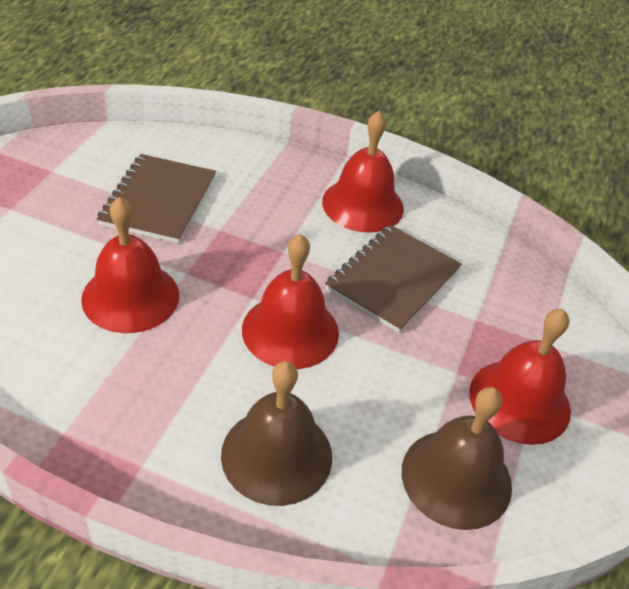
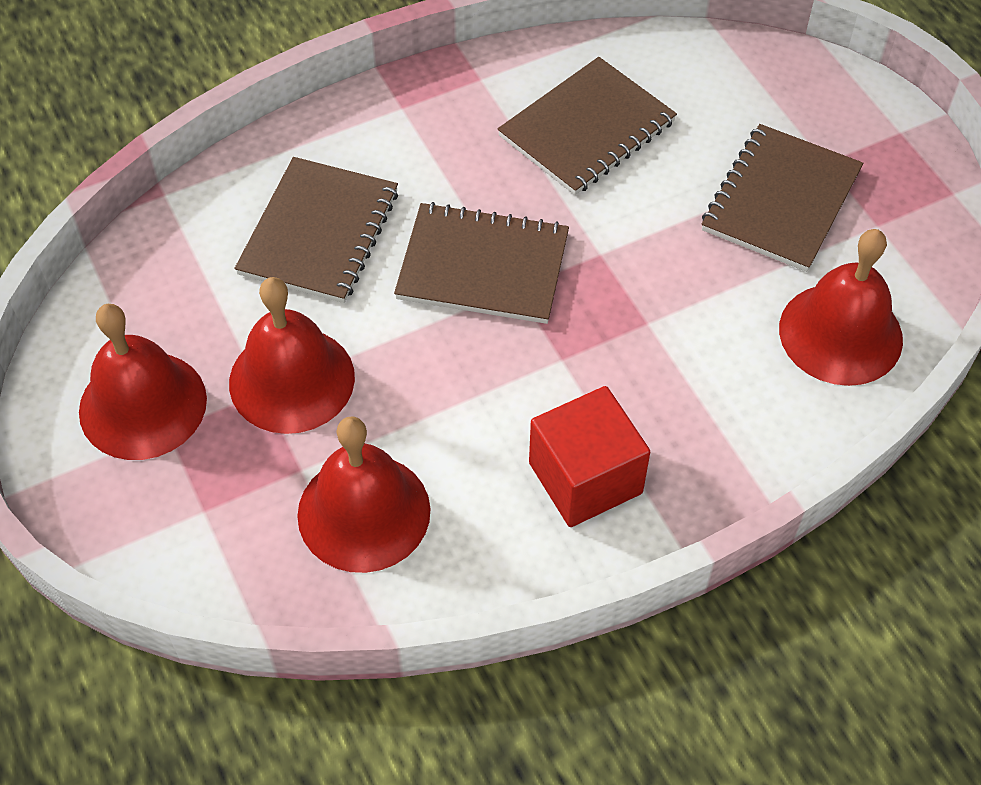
brown bell: [221,361,332,506] [402,387,512,530] = 2 -> none = 0
brown notebook: [97,154,216,243] [325,225,462,333] = 2 -> [234,157,398,303] [394,202,569,324] [498,57,677,195] [702,124,863,272] = 4
red cube: none = 0 -> [529,386,650,527] = 1

